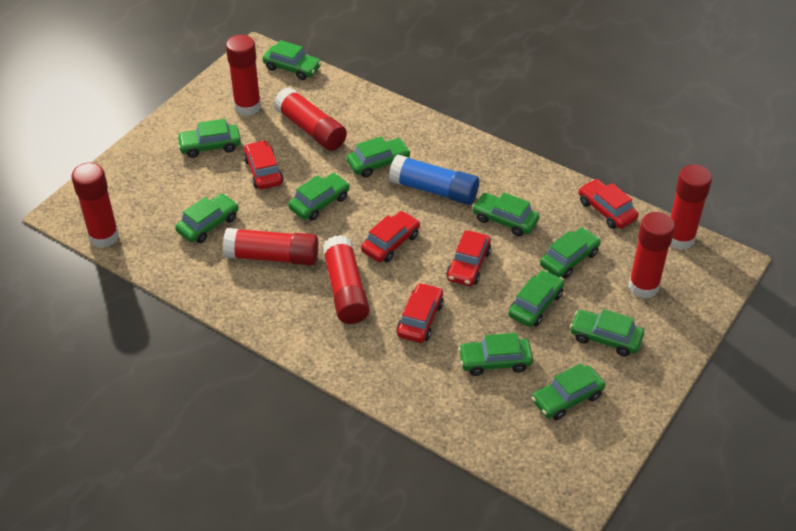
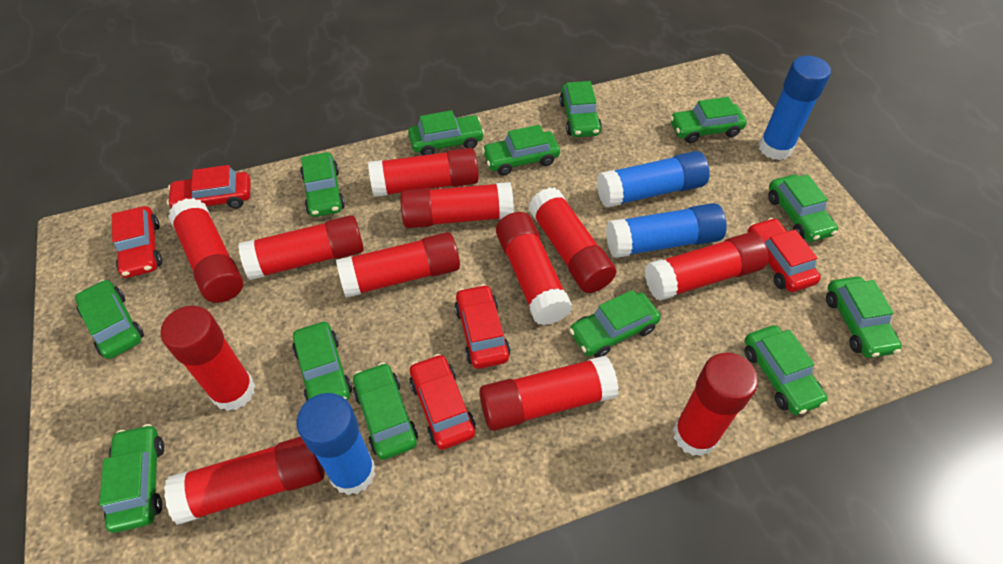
blue glue stick: [389,154,479,205] = 1 -> [297,393,375,495] [597,151,710,208] [606,203,727,258] [759,56,831,160] = 4
green car: [175,194,239,243] [177,119,241,158] [262,40,322,80] [288,173,350,221] [346,136,411,178] [458,333,533,376] [472,192,540,237] [508,270,564,327] [531,363,605,420] [540,228,601,279] [570,309,644,356] = 11 -> [75,280,144,359] [99,424,164,533] [292,322,352,402] [300,152,345,217] [353,363,418,460] [408,110,485,156] [482,125,560,175] [559,81,602,137] [569,290,661,358] [670,97,747,143] [745,325,828,415] [768,174,838,242] [826,277,902,358] = 13
red glue stick: [72,162,119,248] [223,228,318,266] [226,35,261,116] [274,87,347,151] [322,235,369,324] [628,212,675,298] [670,165,712,250] = 7 -> [160,306,255,411] [164,436,324,525] [168,198,243,303] [238,215,364,280] [336,232,460,298] [368,148,479,197] [400,182,514,228] [479,355,619,431] [496,212,572,325] [528,187,616,293] [645,232,768,301] [673,353,758,457] = 12

